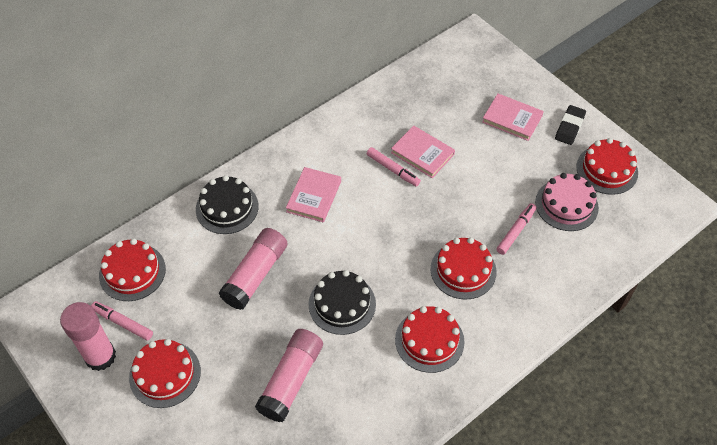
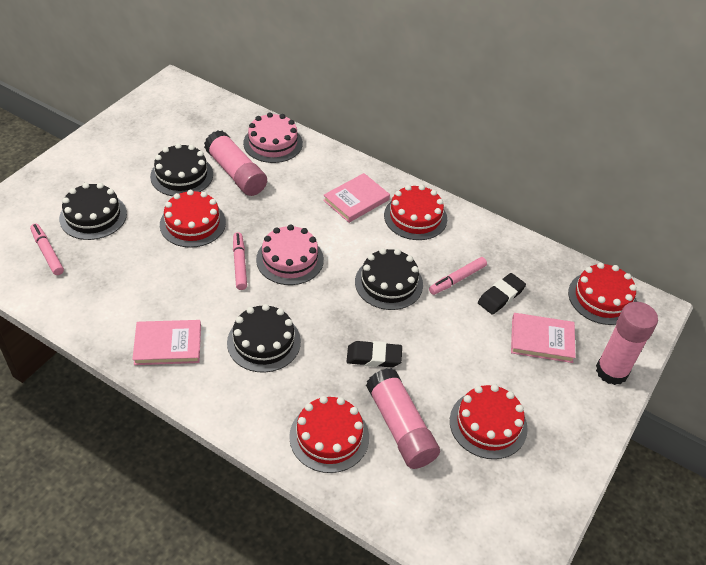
black cake: [196,175,259,234] [309,270,376,335] = 2 -> [59,183,127,240] [150,143,213,196] [227,304,301,373] [355,248,423,310] = 4
black eraser: [555,105,586,145] = 1 -> [347,341,402,368] [478,273,526,315] = 2
pink cake: [535,173,599,231] = 1 -> [243,112,303,163] [256,224,324,285] = 2

